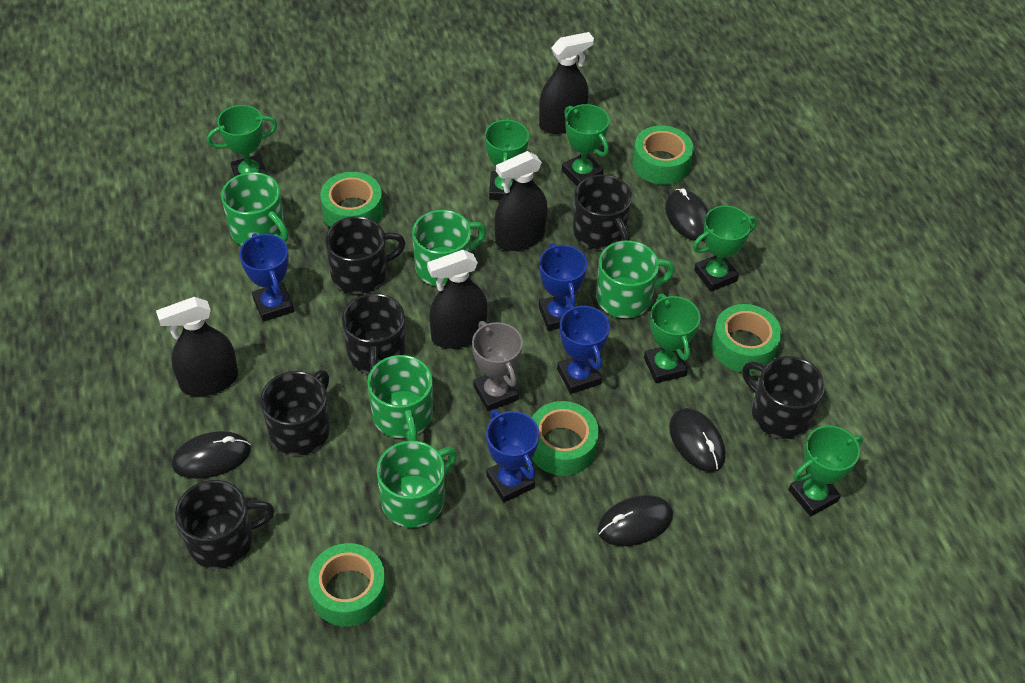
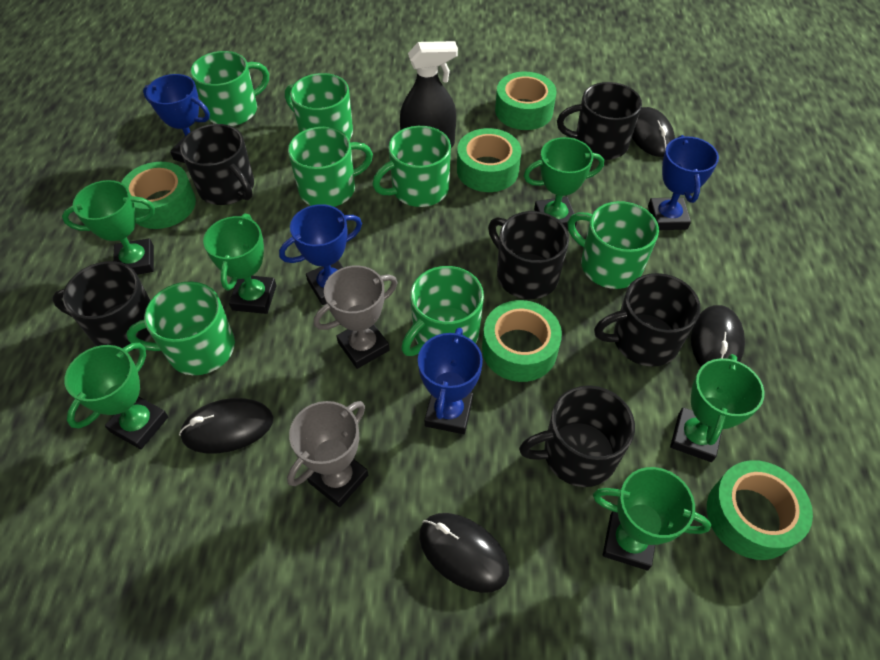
black spray bottle: [156,297,238,396] [427,250,488,349] [495,151,547,251] [539,32,594,134] = 4 -> [400,41,458,148] = 1
green mug: [221,172,289,245] [367,355,433,441] [377,440,457,528] [412,210,486,286] [596,240,675,318] = 5 -> [127,282,235,375] [190,51,269,126] [285,73,353,140] [288,127,373,207] [373,126,451,207] [401,266,484,356] [567,201,659,289] = 7
grey trophy: [472,321,523,412] = 1 -> [287,401,368,507] [314,265,398,369] = 2

